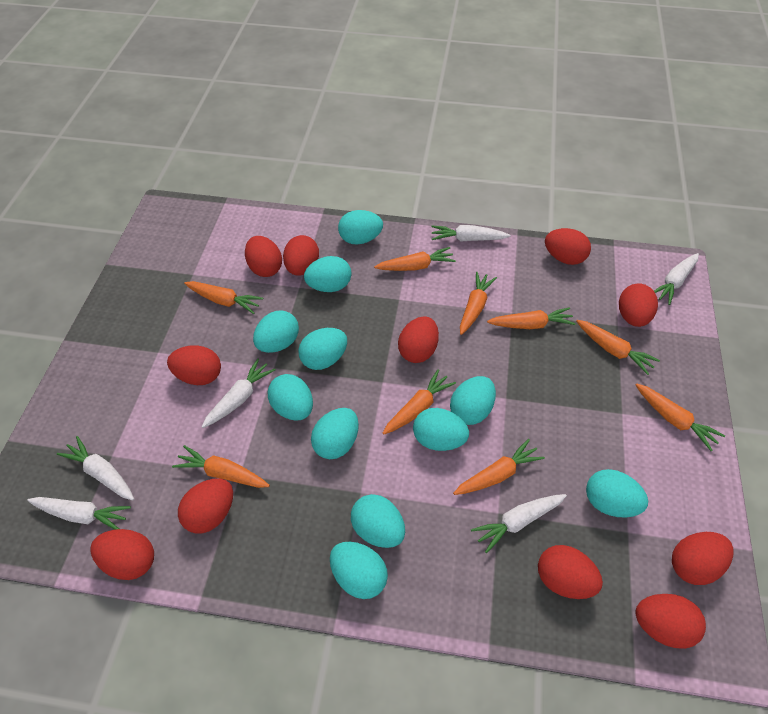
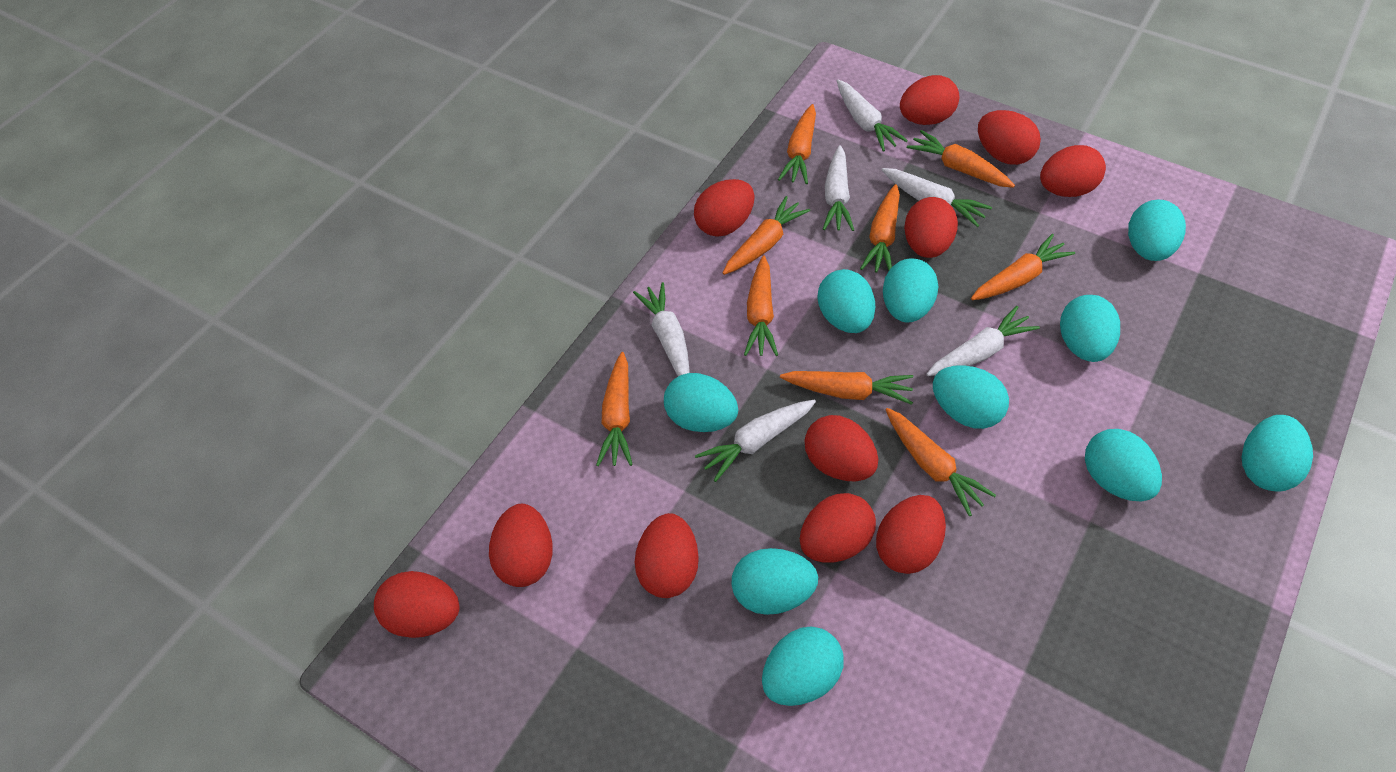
turquoise egg: [253,310,299,353] [268,374,313,420] [298,328,347,370] [304,256,351,292] [311,408,359,459] [330,542,388,599] [338,210,383,245] [351,494,405,548] [413,408,469,451] [450,376,496,425] [586,469,648,518] = 11 -> [664,373,738,432] [732,548,818,615] [762,627,844,706] [818,269,875,333] [883,258,938,323] [933,365,1009,429] [1060,295,1120,362] [1085,429,1162,501] [1128,200,1186,261] [1242,415,1313,491] = 10

